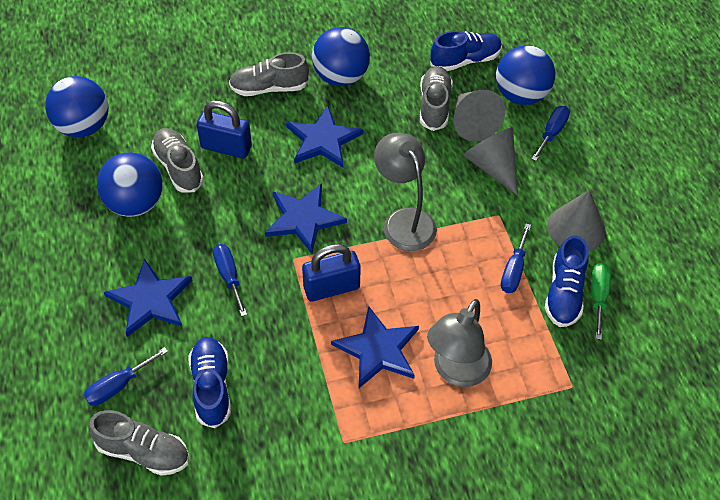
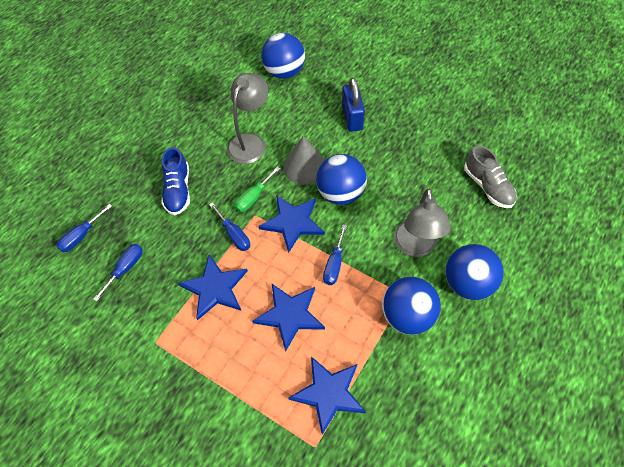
blue padlock: [197,100,252,158] [302,244,361,301] = 2 -> [342,78,365,132] = 1
blue shoe: [188,337,231,428] [430,31,502,71] [545,235,589,327] = 3 -> [161,147,190,215] = 1
grey cone: [454,90,505,141] [463,128,518,196] [547,190,606,252] = 3 -> [283,136,325,184] = 1
grey shoe: [88,410,189,476] [151,128,204,193] [229,52,309,96] [420,66,453,131] = 4 -> [464,146,517,208] = 1

